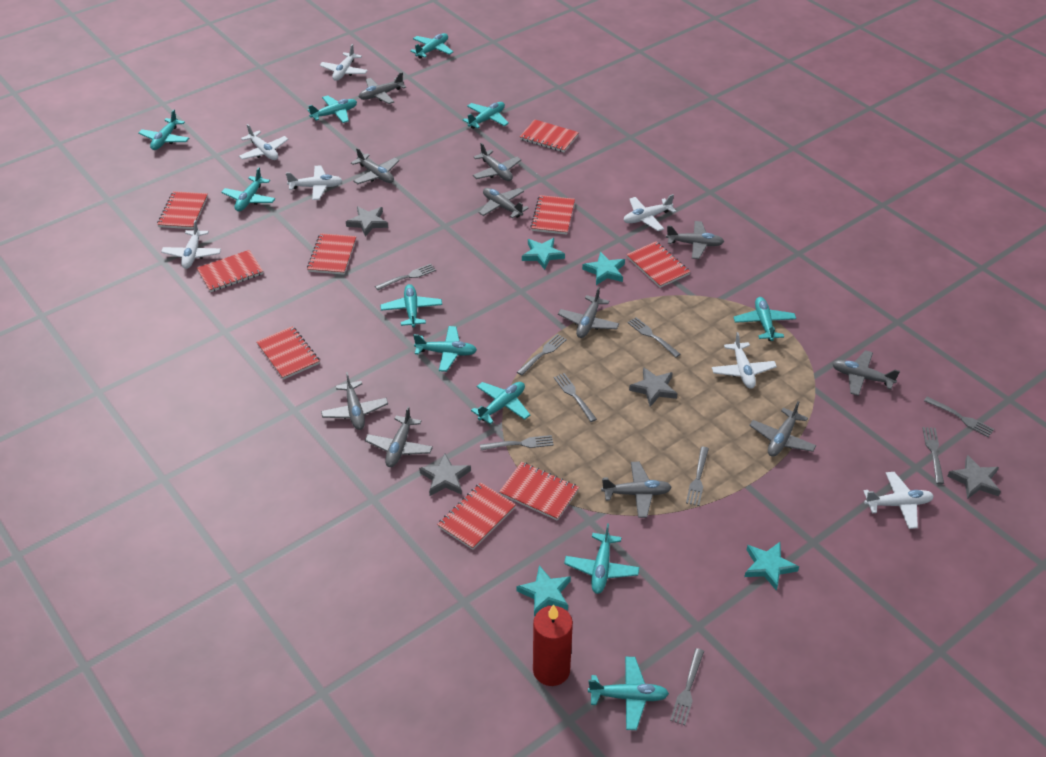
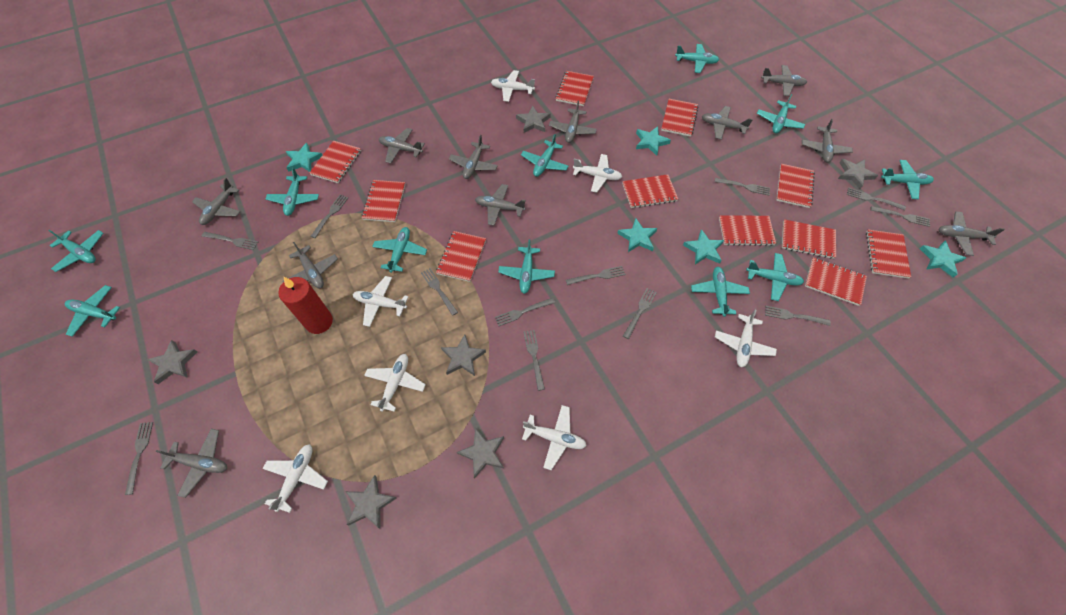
grey fork: [375,264,436,290] [480,435,554,450] [517,334,567,376] [554,373,597,422] [627,317,681,357] [670,648,704,725] [686,447,709,506] [922,427,944,484] [924,397,994,437] = 9 -> [125,422,153,495] [202,232,258,250] [311,195,348,238] [421,268,458,316] [495,298,555,326] [524,330,545,391] [566,266,625,285] [623,288,657,339] [715,178,770,195] [765,306,831,326] [847,187,906,210] [870,206,930,227] = 12
grey star: [346,206,388,237] [419,453,471,496] [629,367,677,407] [947,455,1001,499] = 4 -> [147,340,197,384] [345,475,396,529] [441,335,486,376] [457,427,504,479] [516,106,551,133] [838,159,878,189] = 6
red notebook: [157,191,208,229] [197,250,263,292] [256,326,320,380] [307,233,356,275] [437,483,516,550] [499,462,579,520] [520,119,579,152] [530,195,575,235] [626,241,690,288] = 9 -> [310,141,361,183] [361,180,405,222] [436,231,486,282] [556,71,594,106] [622,174,678,208] [661,99,699,137] [719,215,776,246] [777,164,815,208] [782,219,836,259] [805,257,867,306] [866,229,911,279] = 11
turquoise star: [516,565,571,616] [522,238,565,270] [582,252,625,285] [744,542,799,591] = 4 -> [286,143,322,172] [617,218,657,252] [636,126,671,156] [683,229,724,264] [920,240,966,278] = 5

